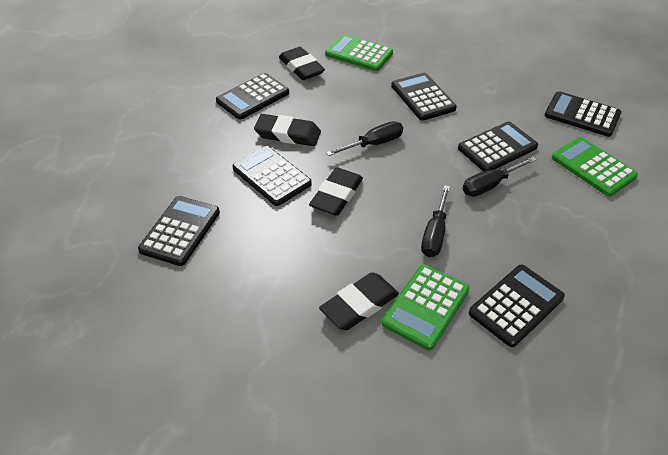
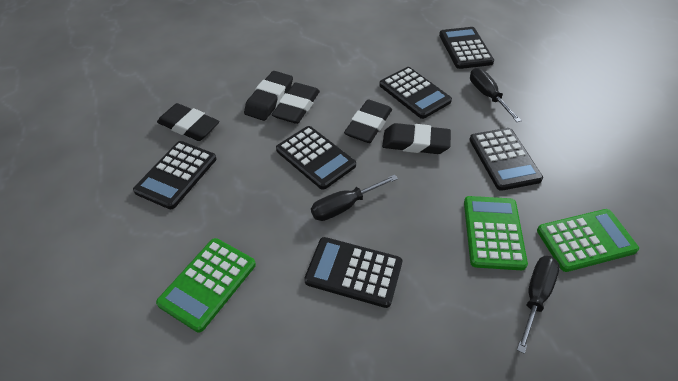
black calculator: [138,196,220,266] [216,73,289,119] [232,146,312,206] [391,73,457,121] [458,122,538,171] [469,265,565,347] [545,91,621,137] = 7 -> [133,141,217,209] [276,126,356,190] [304,237,402,308] [379,67,452,119] [439,27,494,69] [469,128,543,191] = 6
black eraser: [254,114,321,146] [279,47,325,80] [309,168,363,216] [319,272,399,330] = 4 -> [157,103,219,141] [244,71,293,121] [272,83,320,124] [344,99,392,143] [382,123,451,154] = 5

